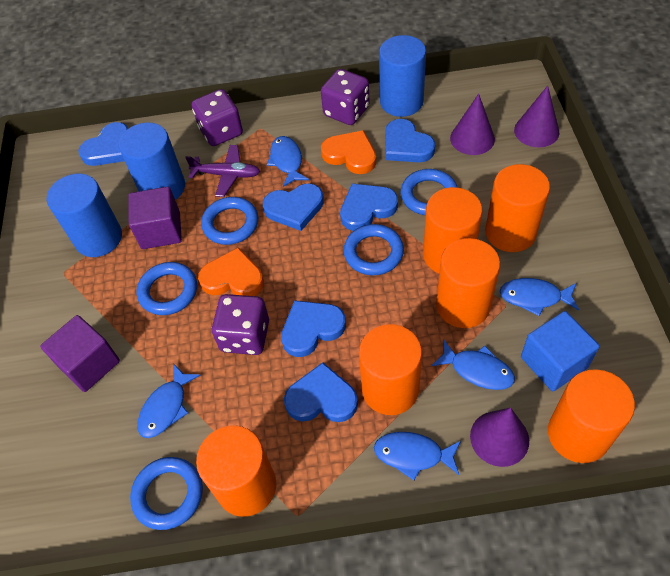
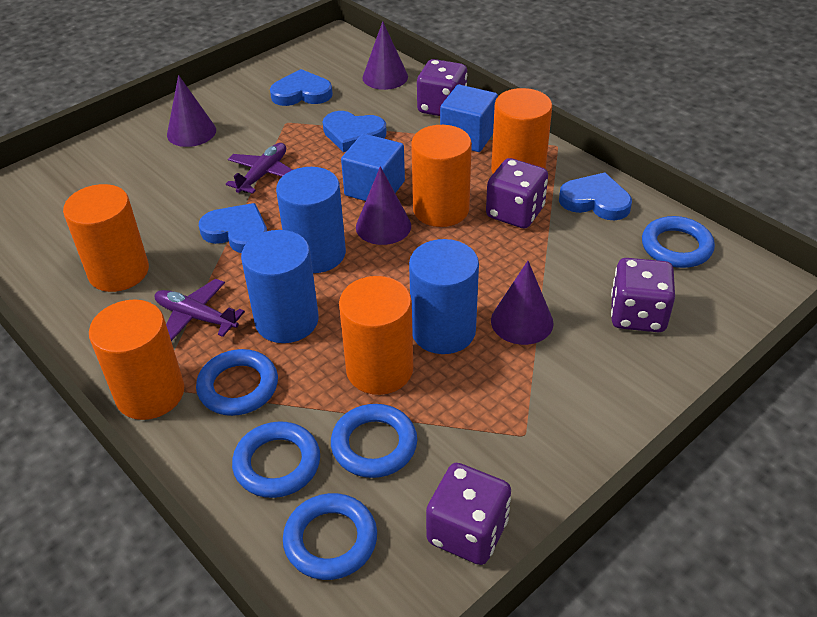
blue cube: [521,311,600,391] = 1 -> [341,133,405,201] [440,84,498,152] = 2
blue fish: [137,364,201,438] [267,136,309,187] [374,432,461,481] [431,340,515,390] [500,278,579,316] = 5 -> none = 0
blue heart: [78,122,128,166] [263,184,324,231] [281,300,346,357] [284,362,358,422] [340,184,398,231] [385,119,435,162] = 6 -> [199,203,267,253] [270,69,333,106] [323,111,387,152] [559,172,632,221] = 4
orange cylinder: [196,425,276,517] [359,324,422,415] [423,187,482,273] [436,238,500,328] [485,164,550,252] [548,369,635,463] = 6 -> [63,184,149,292] [89,300,184,420] [339,276,413,395] [411,125,472,227] [491,88,552,173] = 5
orange heart: [198,247,264,296] [321,130,376,174] = 2 -> none = 0
purple cone: [450,93,495,155] [470,408,529,467] [514,85,559,147] = 3 -> [167,75,216,147] [356,166,411,245] [363,21,408,90] [491,261,554,345] = 4
purple cube: [40,315,120,392] [128,187,182,249] = 2 -> none = 0
purple dice: [192,89,243,146] [212,294,269,355] [321,69,370,125] = 3 -> [417,59,467,116] [426,463,511,565] [486,158,548,228] [611,258,675,332] = 4
purple plane: [185,145,260,197] = 1 -> [154,279,245,341] [226,143,292,194] = 2

